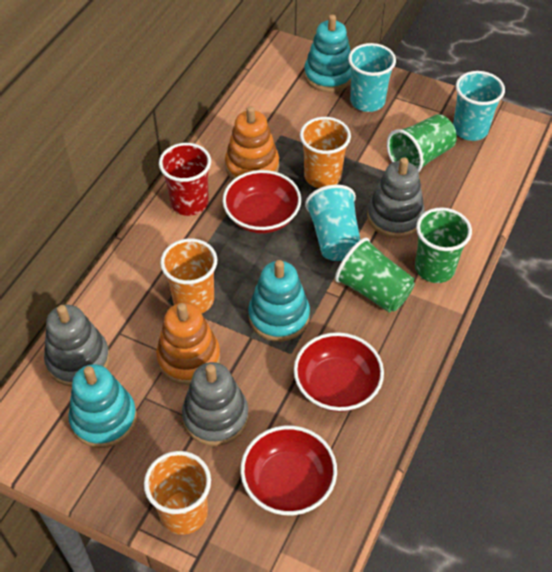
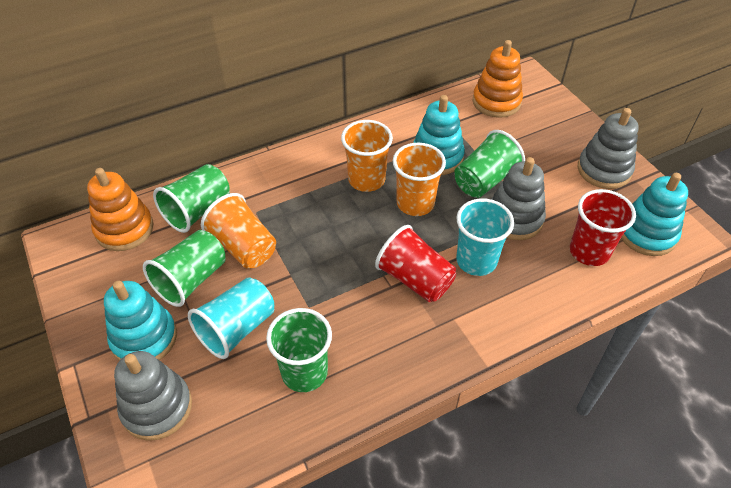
green cup: [335,238,415,312] [387,114,457,172] [415,207,472,283] = 3 -> [143,230,226,307] [153,164,230,233] [266,308,332,392] [454,130,525,198] = 4
red bowl: [223,170,301,234] [240,425,337,515] [294,332,384,412] = 3 -> none = 0
red cup: [159,143,211,216] = 1 -> [375,225,457,302] [570,189,636,266] = 2
turquoise cup: [305,185,360,261] [348,43,396,112] [453,71,505,141] = 3 -> [188,277,274,359] [456,198,514,276] = 2

